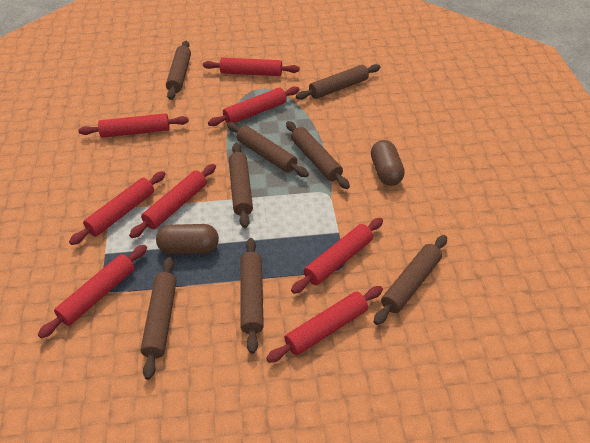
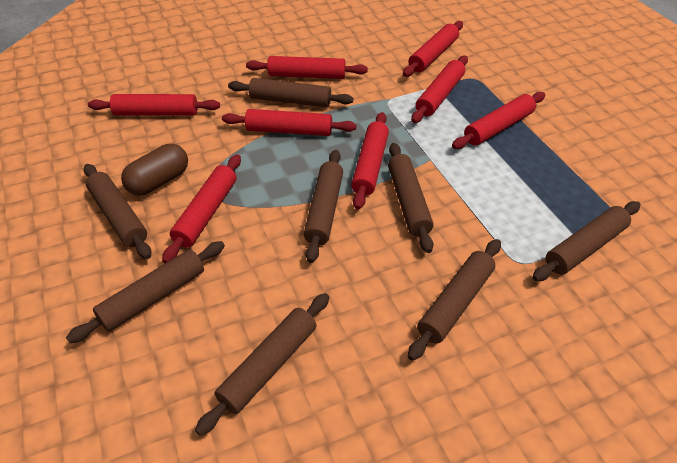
brown capsule: [156,224,219,254] [371,140,405,186] = 2 -> [121,144,188,196] = 1

